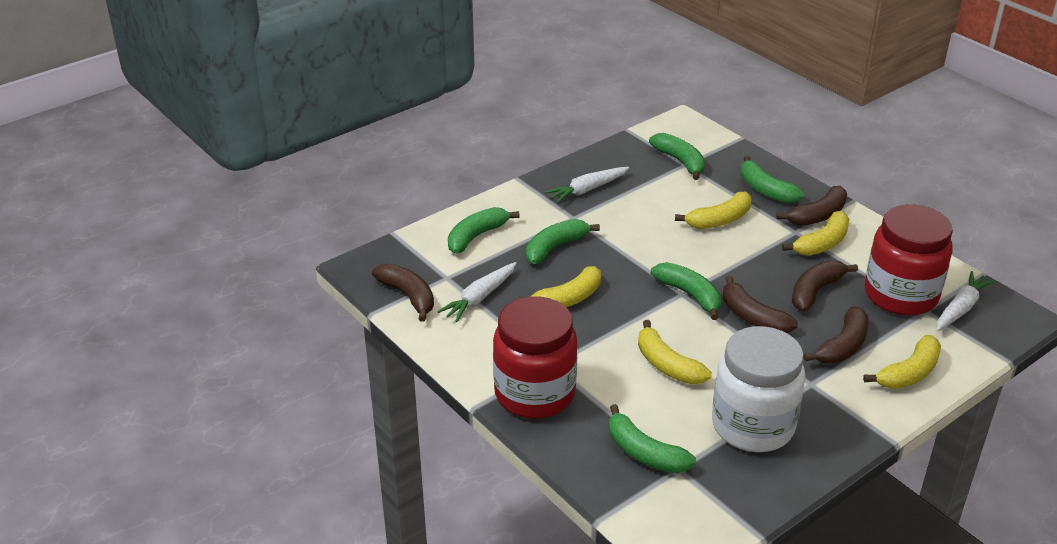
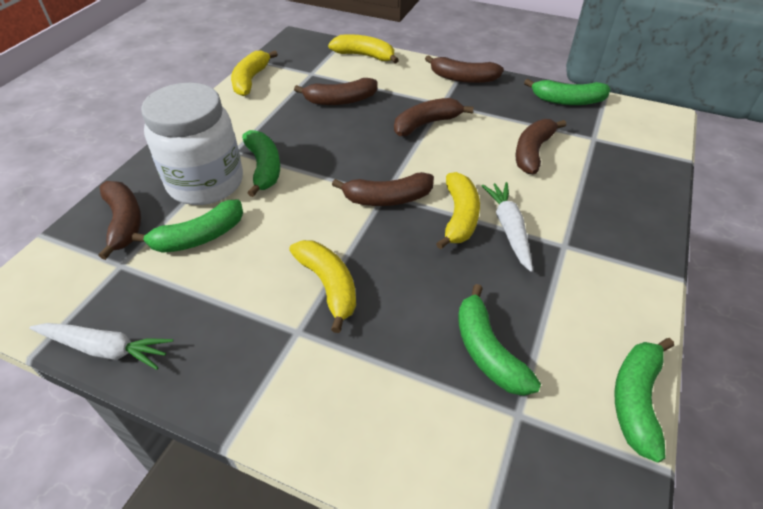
brown banana: [372,264,434,322] [723,275,798,333] [776,186,847,226] [792,260,858,312] [804,306,869,364] = 5 -> [98,181,141,260] [294,78,378,105] [332,172,434,206] [394,98,474,136] [425,55,504,83] [515,119,566,174] = 6
green banana: [448,207,520,253] [526,219,600,264] [609,404,696,473] [649,133,705,180] [651,262,721,320] [740,156,804,203] = 6 -> [132,200,243,253] [242,130,280,197] [458,284,541,396] [524,79,610,105] [614,338,674,463] = 5
red jar: [493,296,577,419] [865,204,953,316] = 2 -> none = 0
white carrot: [437,262,517,322] [544,167,629,203] [936,271,995,331] = 3 -> [29,323,173,370] [481,182,533,272] = 2
yellow banana: [518,266,601,307] [638,320,712,384] [675,192,751,229] [782,211,850,256] [863,335,941,389] = 5 -> [231,51,278,96] [289,240,356,333] [328,34,399,63] [436,172,480,249] = 4

